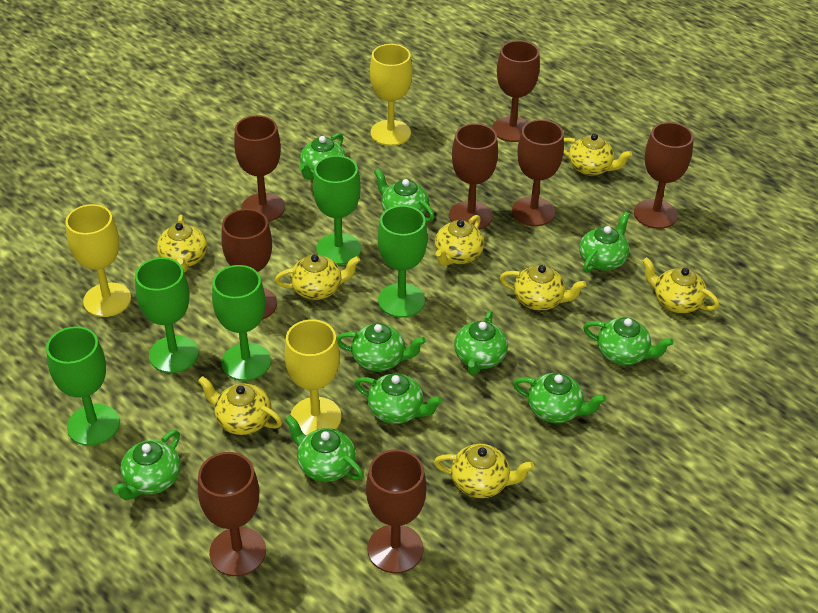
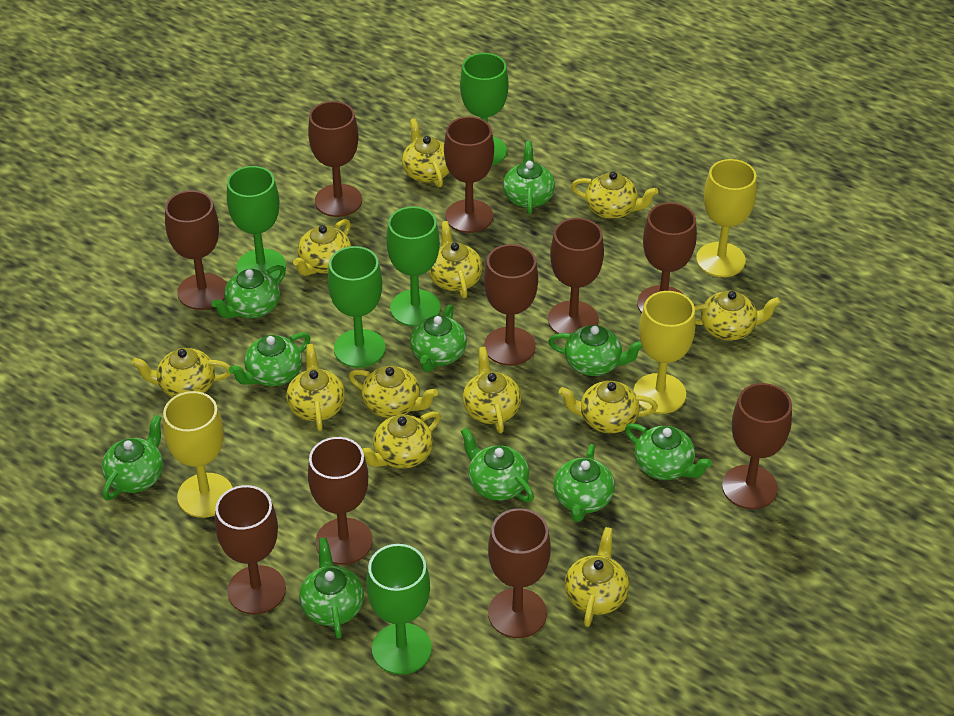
brown goblet: [198,452,266,576] [221,209,277,320] [234,115,285,222] [366,449,426,573] [449,123,498,230] [492,40,540,142] [512,120,564,226] [634,122,693,229] = 8 -> [165,190,227,310] [215,485,286,614] [308,101,362,217] [308,437,373,565] [444,116,494,233] [484,244,538,366] [488,508,551,638] [548,218,604,334] [637,202,697,313] [722,383,792,509] = 10
yellow teapot: [157,215,207,273] [198,376,282,435] [275,254,360,300] [434,444,534,498] [435,215,484,266] [500,265,586,311] [563,133,632,176] [642,257,719,313] = 8 -> [132,348,231,397] [286,344,345,431] [293,219,351,276] [349,366,438,418] [362,411,441,469] [402,118,449,187] [428,221,483,298] [463,347,521,433] [559,381,658,433] [565,527,629,627] [571,172,658,219] [694,290,781,341] = 12

